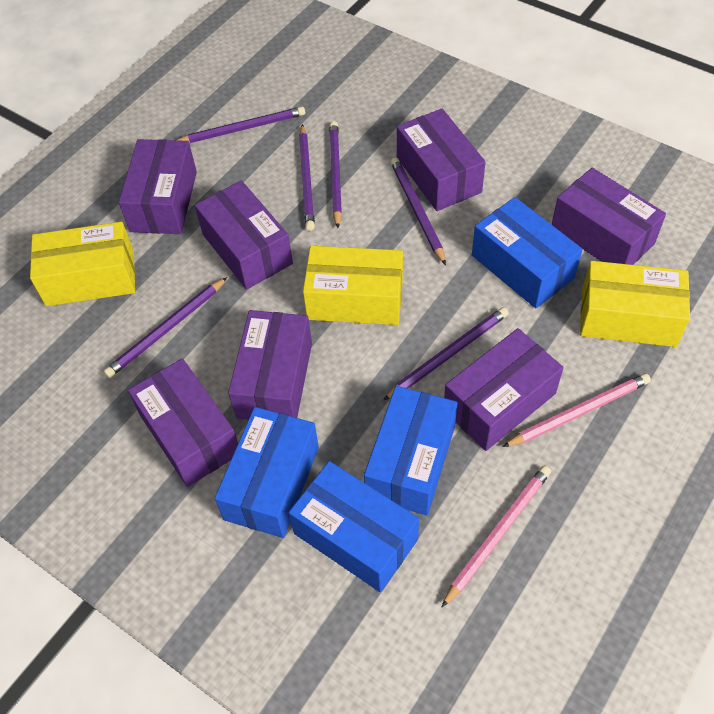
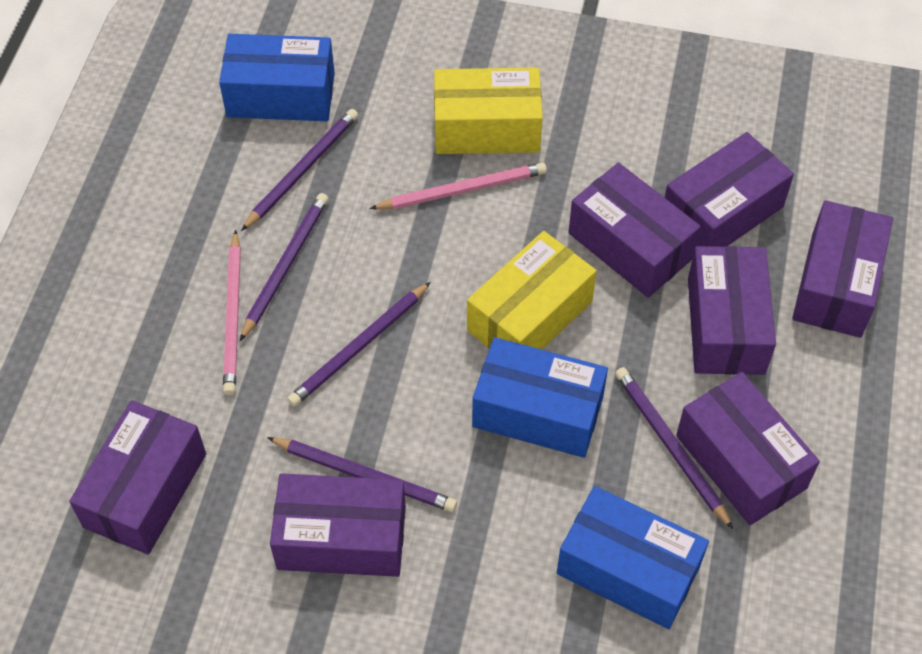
blue box: [214,407,319,538] [289,461,419,592] [364,386,458,516] [472,197,583,308] = 4 -> [219,34,335,121] [472,337,608,458] [557,486,709,629] = 3
purple pencil: [103,277,227,378] [177,107,305,143] [299,124,315,231] [329,121,342,228] [383,307,509,400] [390,157,446,265] = 6 -> [240,193,329,341] [241,109,358,231] [267,437,457,512] [287,282,431,407] [615,367,733,529] = 5
yellow box: [30,222,135,306] [303,246,403,325] [580,261,690,347] = 3 -> [434,68,543,154] [467,231,597,350] = 2

